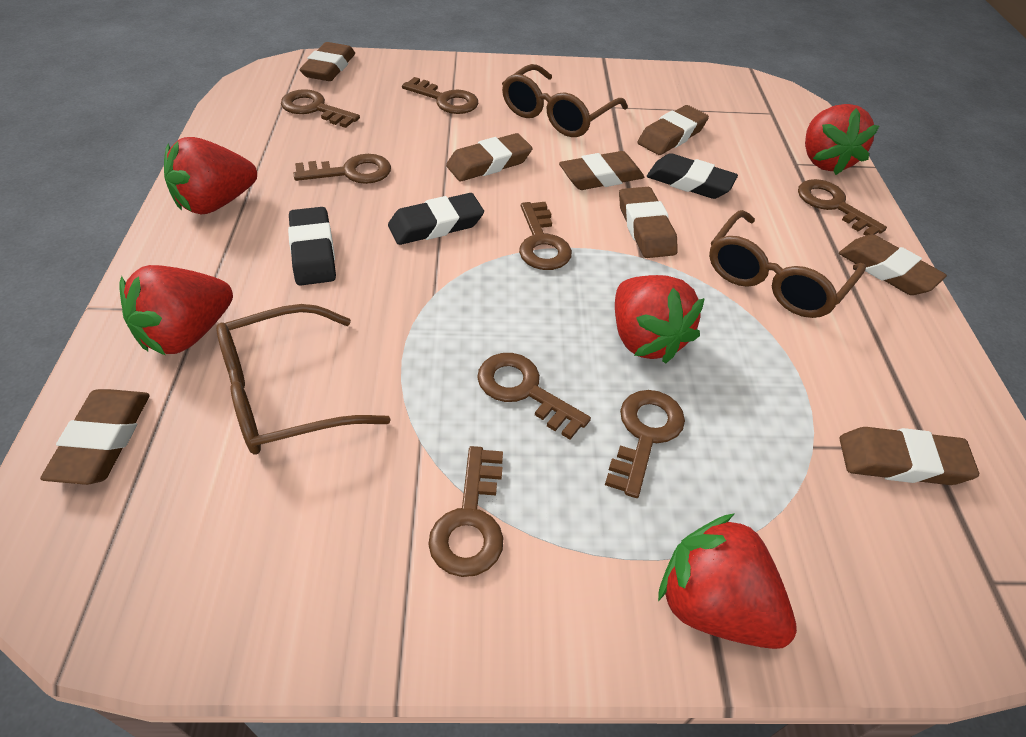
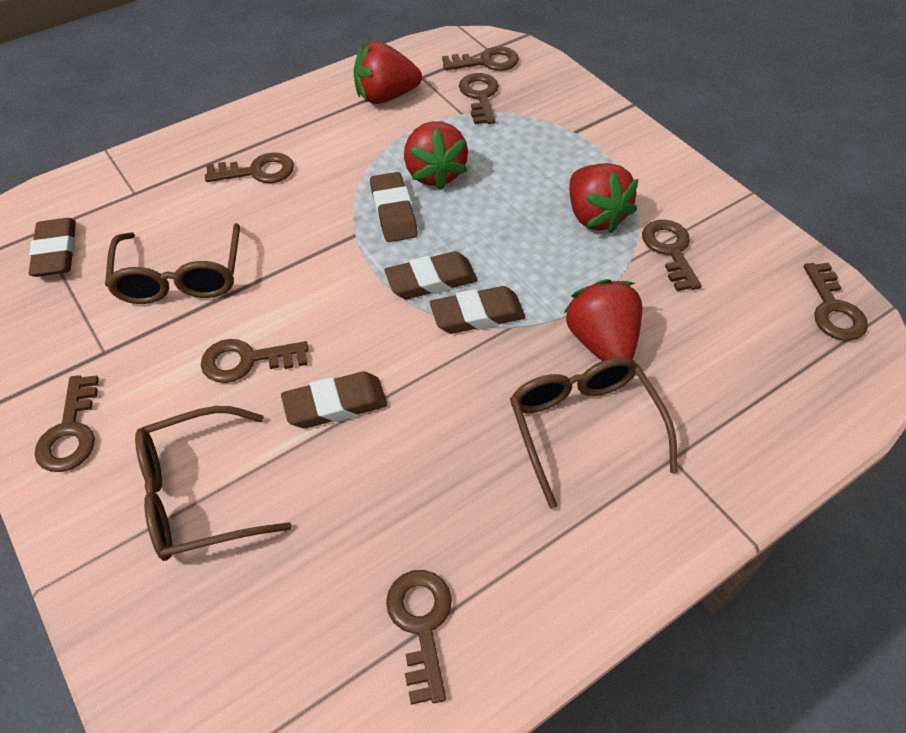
black eraser: [288,207,336,286] [388,193,484,245] [647,153,738,199] = 3 -> none = 0
brown eraser: [40,389,150,485] [299,42,355,81] [446,133,532,181] [559,151,644,190] [619,187,678,258] [638,105,709,155] [839,234,947,295] [839,427,979,485] = 8 -> [29,218,76,277] [281,372,387,428] [370,172,418,242] [384,251,478,299] [430,286,525,334] = 5
red strawberry: [119,265,233,356] [164,137,257,214] [615,275,705,364] [658,513,797,649] [805,104,879,175] = 5 -> [354,41,422,104] [404,121,468,190] [564,279,642,361] [569,163,638,233] = 4

